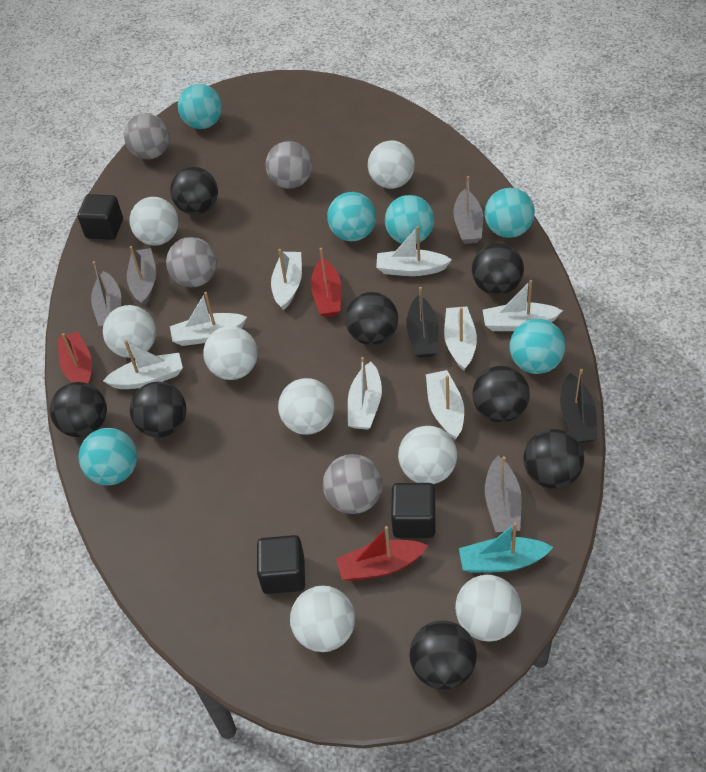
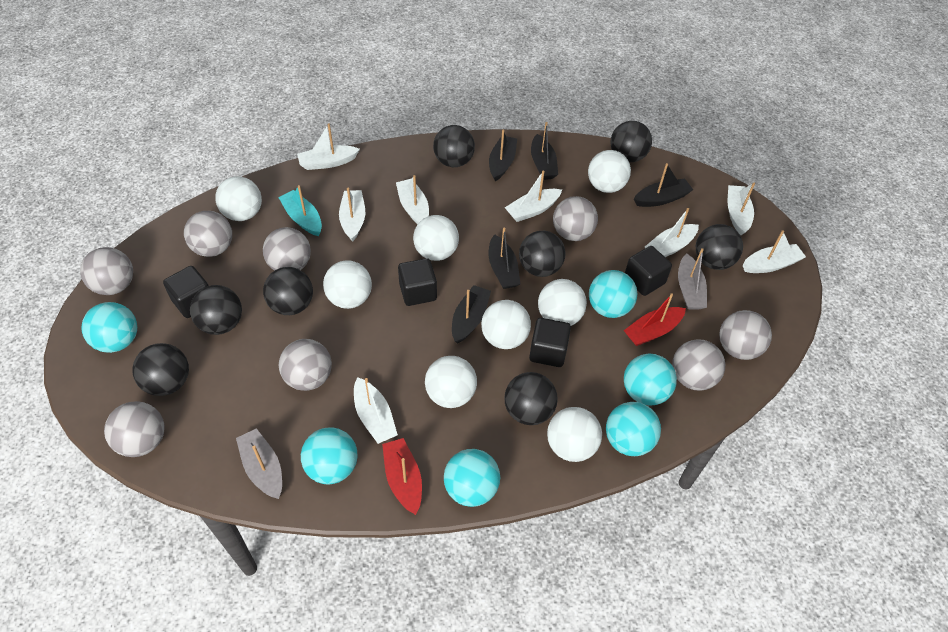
black boat: [406,287,439,358] [560,369,597,443] = 2 -> [452,285,491,343] [489,130,517,181] [489,228,520,289] [531,122,558,180] [634,163,693,207] = 5
black cube: [77,194,123,240] [257,535,305,594] [391,483,435,538] = 3 -> [163,266,209,318] [398,258,437,306] [529,318,571,367] [625,246,672,296] = 4
grey ball: [124,113,170,159] [166,237,217,287] [265,141,312,189] [323,454,383,514] = 4 -> [80,247,133,295] [104,401,165,457] [184,211,232,257] [263,227,311,271] [279,339,332,391] [553,196,598,241] [672,339,725,391] [719,310,772,360] = 8
grey boat: [91,261,121,328] [127,246,156,306] [453,176,483,244] [485,456,522,532] = 4 -> [236,428,282,499] [678,248,707,310] = 2
red boat: [58,331,92,384] [311,248,342,317] [336,526,428,581] = 3 -> [382,438,422,515] [624,293,686,346] = 2

